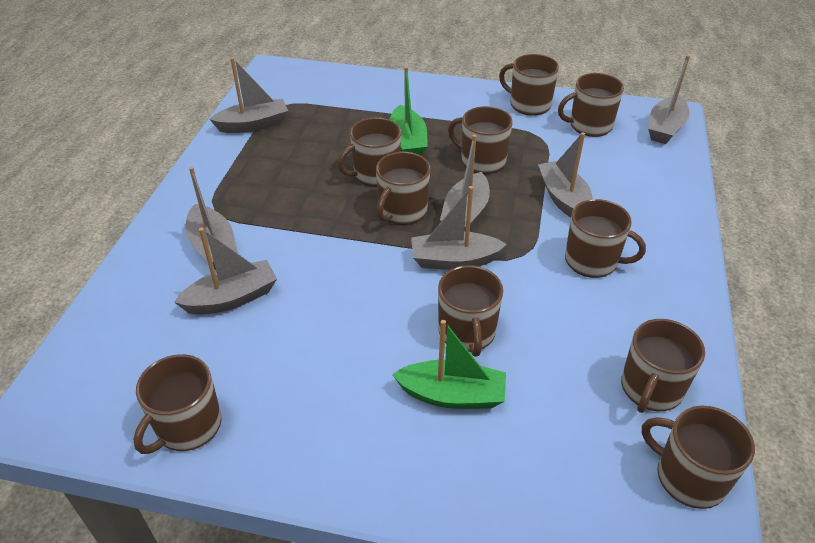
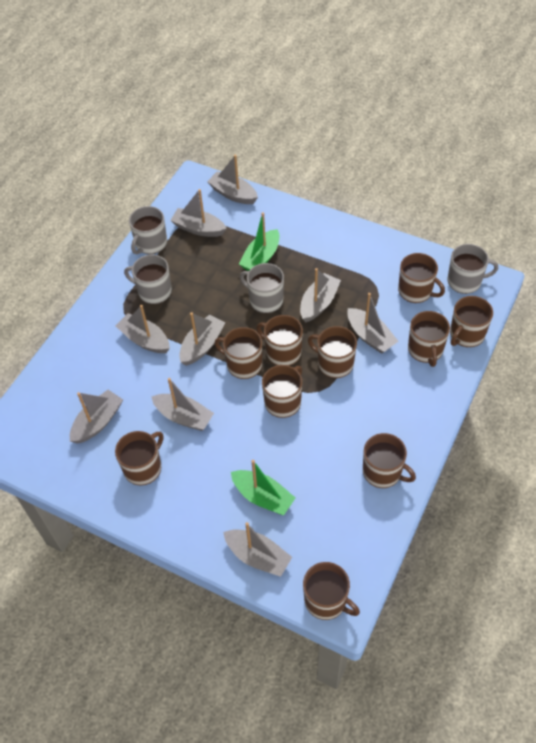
grey boat: [174,228,277,315] [185,167,238,270] [209,57,288,133] [411,186,507,270] [440,135,490,231] [538,132,593,218] [648,55,690,144] = 7 -> [70,390,123,444] [116,305,170,353] [151,378,214,431] [170,189,227,237] [179,312,225,366] [207,155,258,204] [223,522,292,577] [300,268,341,322] [347,293,398,354] = 9
grey mug: none = 0 -> [124,255,172,304] [129,206,167,254] [240,263,284,313] [447,244,498,294] = 4

